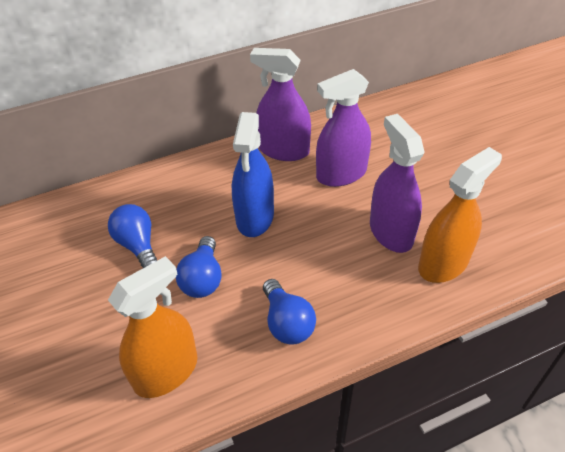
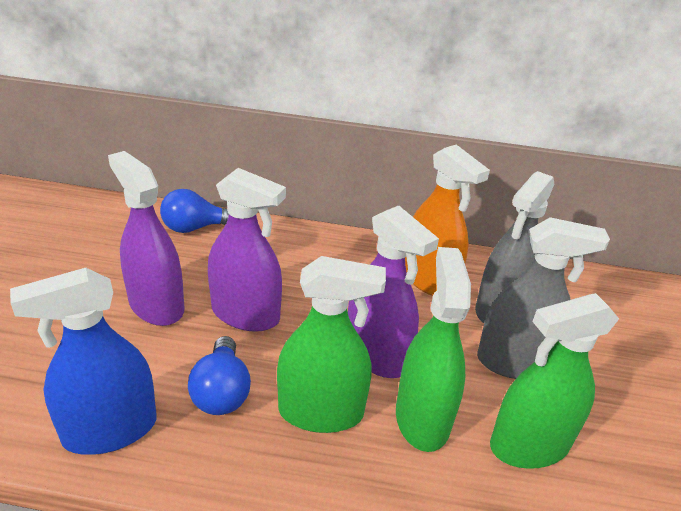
blue light bulb: [108,204,158,268] [176,236,222,298] [263,279,316,345] = 3 -> [160,189,229,233] [188,336,251,415] = 2
green spray bottle: none = 0 -> [277,256,386,433] [396,247,471,452] [490,293,619,469] = 3
grey spray bottle: none = 0 -> [475,171,554,323] [477,217,610,379] = 2
orange spray bottle: [108,256,198,398] [418,147,502,283] = 2 -> [405,145,490,296] = 1

